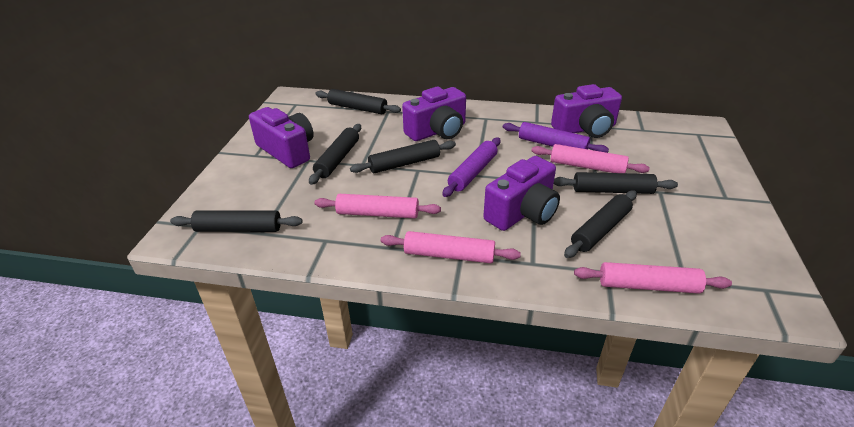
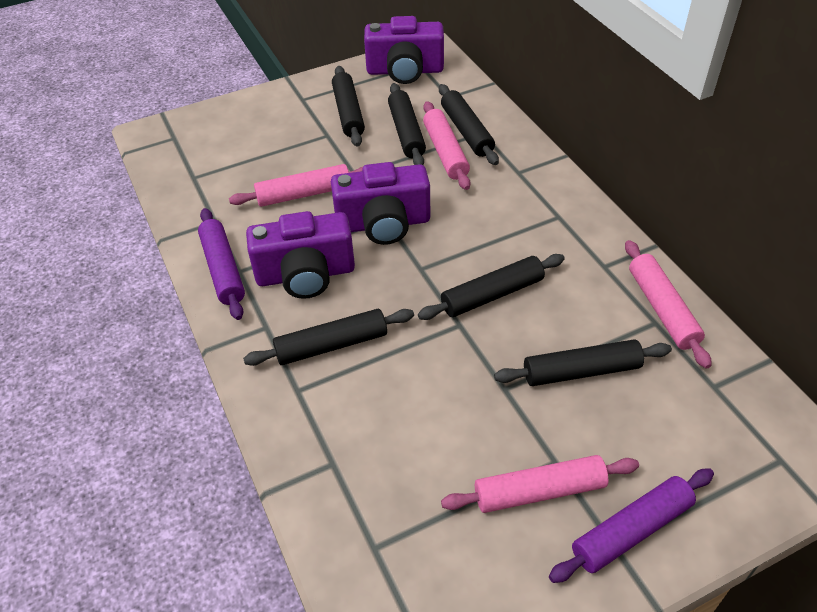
purple camera: [249,107,314,168] [402,87,466,141] [483,156,560,231] [551,84,622,138] = 4 -> [246,211,355,299] [331,162,430,245] [364,16,444,84] = 3

